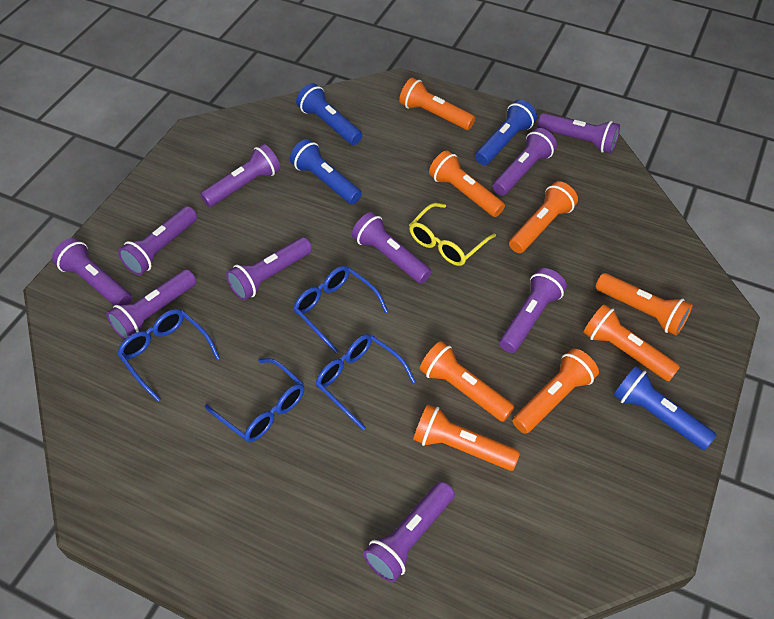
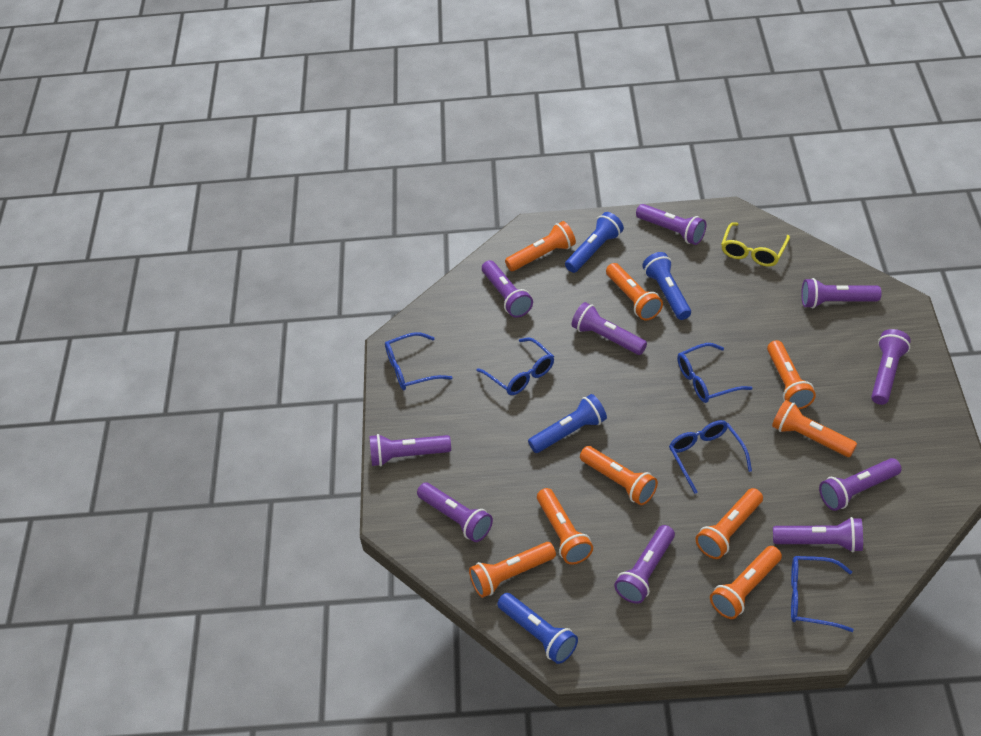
blue glasses: [117,309,220,402] [205,358,305,442] [293,266,388,353] [316,334,416,430] = 4 -> [385,332,453,390] [476,337,554,395] [669,420,752,494] [677,343,752,403] [791,556,854,632] = 5
orange flashlight: [399,78,475,130] [413,404,520,471] [420,341,515,422] [429,150,505,217] [509,181,578,253] [512,348,599,434] [583,304,680,381] [596,273,692,336] = 8 -> [469,542,556,598] [505,221,576,271] [537,488,593,564] [580,446,658,505] [606,263,663,321] [696,488,763,559] [710,546,782,619] [767,340,816,409] [772,400,857,457] = 9

